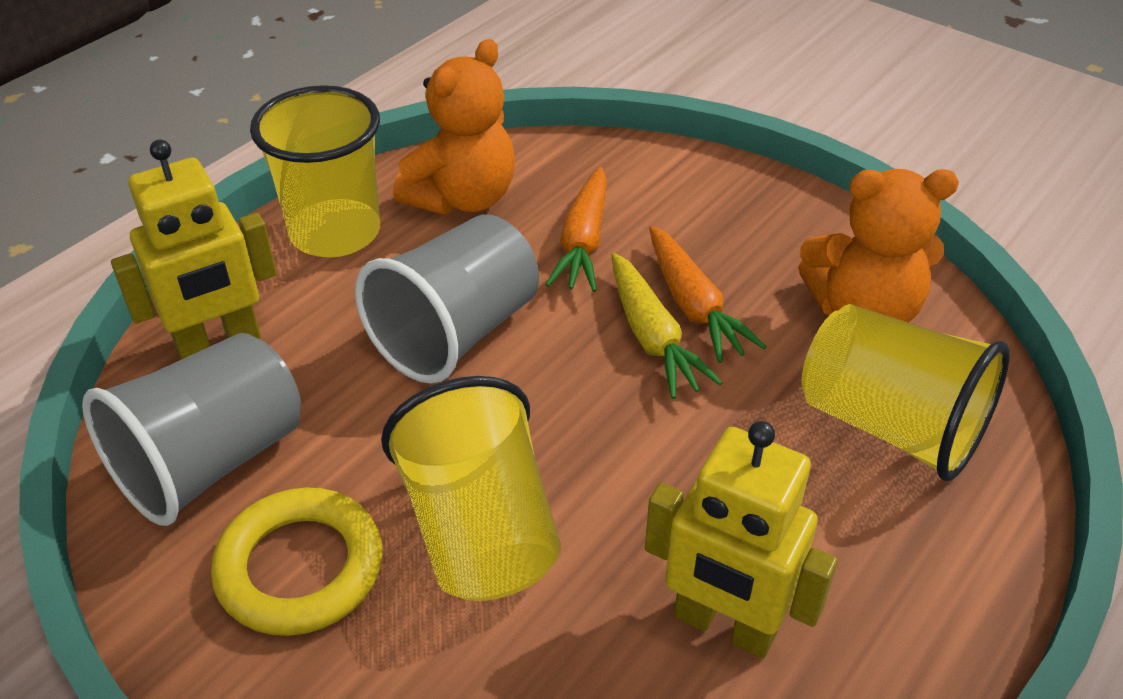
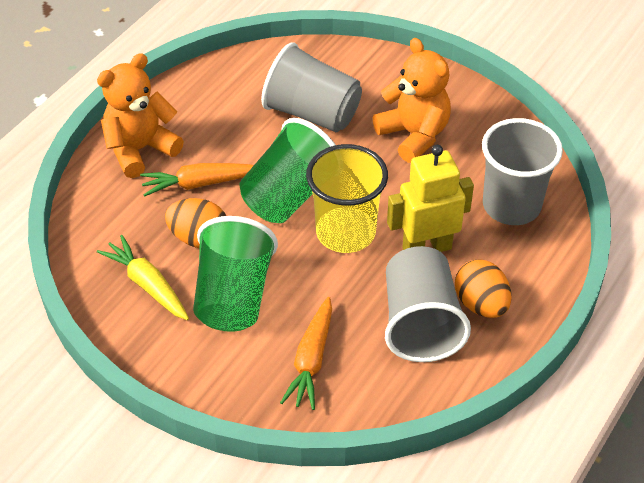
green cup: none = 0 -> [193,216,278,332] [239,118,335,223] = 2
grey cup: [82,333,301,526] [355,214,539,384] = 2 -> [261,42,362,132] [385,246,471,362] [482,118,563,225] = 3
orange egg: none = 0 -> [165,198,226,248] [455,259,511,318] = 2
yellow cup: [250,85,380,258] [381,376,561,601] [801,304,1010,481] = 3 -> [306,144,388,253] = 1
yellow ring: [211,487,382,636] = 1 -> none = 0
yellow robot: [111,140,277,360] [645,421,838,659] = 2 -> [387,145,474,252] = 1

